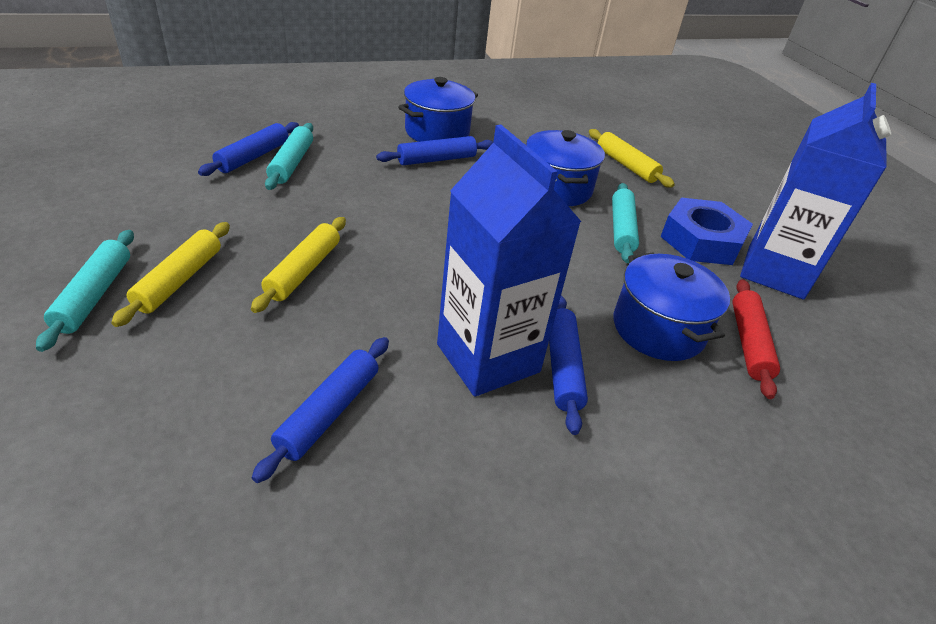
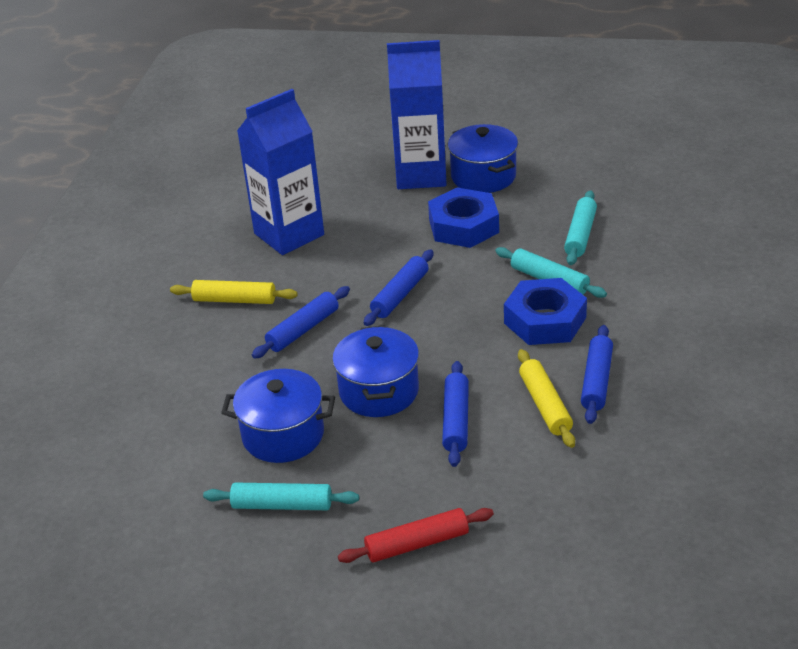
blue nut: [660,198,753,265] = 1 -> [428,188,499,248] [504,278,587,345] = 2
yellow rolling pin: [111,222,230,327] [251,217,346,313] [589,129,675,188] = 3 -> [170,280,298,304] [518,349,575,448] = 2

